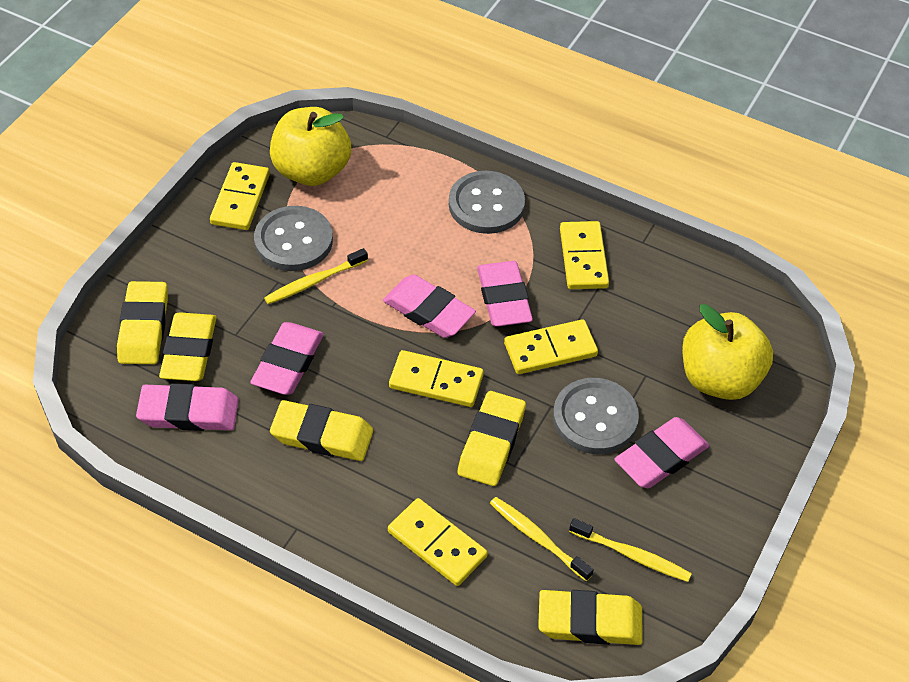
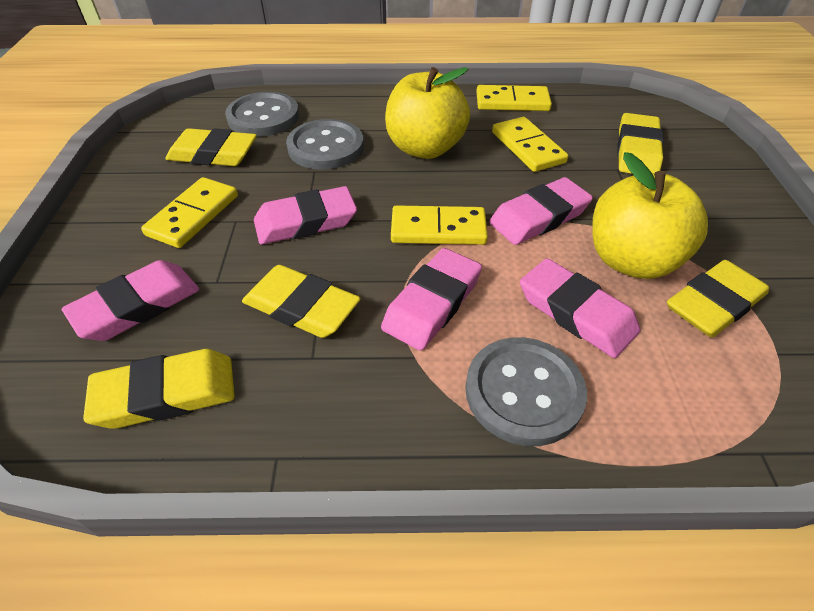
yellow domino: [210,162,270,230] [388,498,488,586] [389,350,484,407] [504,319,598,374] [560,221,609,289] = 5 -> [141,177,238,248] [391,205,488,245] [476,85,552,111] [492,117,568,172] = 4
yellow toothbrush: [264,248,368,304] [490,497,594,581] [569,518,692,582] = 3 -> none = 0

